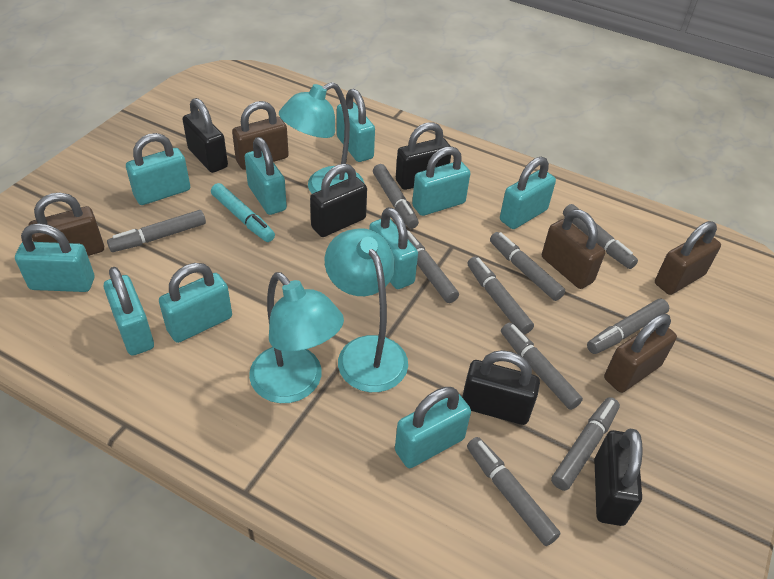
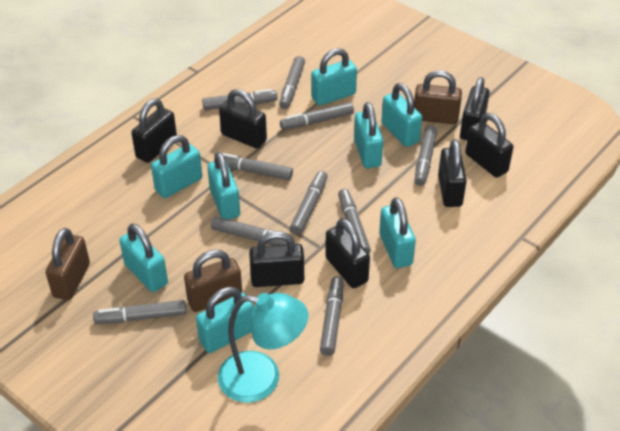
black padlock: [182,98,228,173] [310,164,367,237] [396,122,451,190] [462,350,540,425] [594,429,642,526] = 5 -> [131,99,177,163] [219,89,267,149] [249,231,304,287] [325,218,370,288] [438,139,467,207] [460,77,490,140] [465,113,513,178] = 7
brown padlock: [29,193,104,256] [232,101,289,170] [542,209,605,289] [604,314,677,393] [655,221,721,295] = 5 -> [45,228,90,300] [184,250,242,312] [414,70,462,124] = 3
turquoise lamp: [249,272,344,403] [279,82,364,194] [325,228,408,392] = 3 -> [218,293,308,403] = 1
turquoise marker: [211,183,275,242] = 1 -> none = 0
turquoise padlock: [15,223,94,292] [104,267,154,356] [126,133,190,205] [159,263,232,343] [245,137,287,215] [337,89,375,162] [369,207,418,289] [395,387,471,468] [412,146,470,216] [500,157,556,229] = 10 -> [119,224,168,292] [151,135,202,198] [196,287,253,353] [207,152,240,219] [311,48,357,106] [354,102,383,168] [379,197,416,268] [381,83,422,147] = 8

